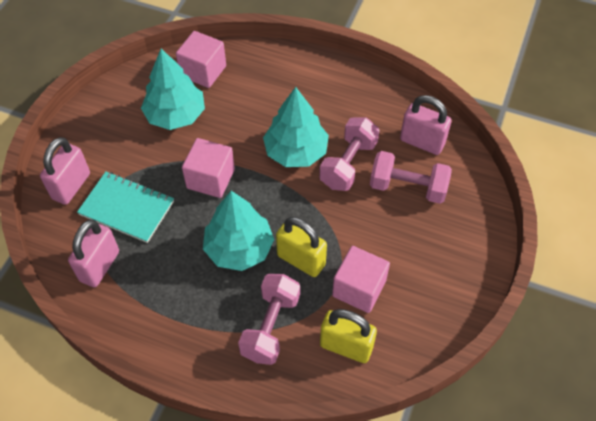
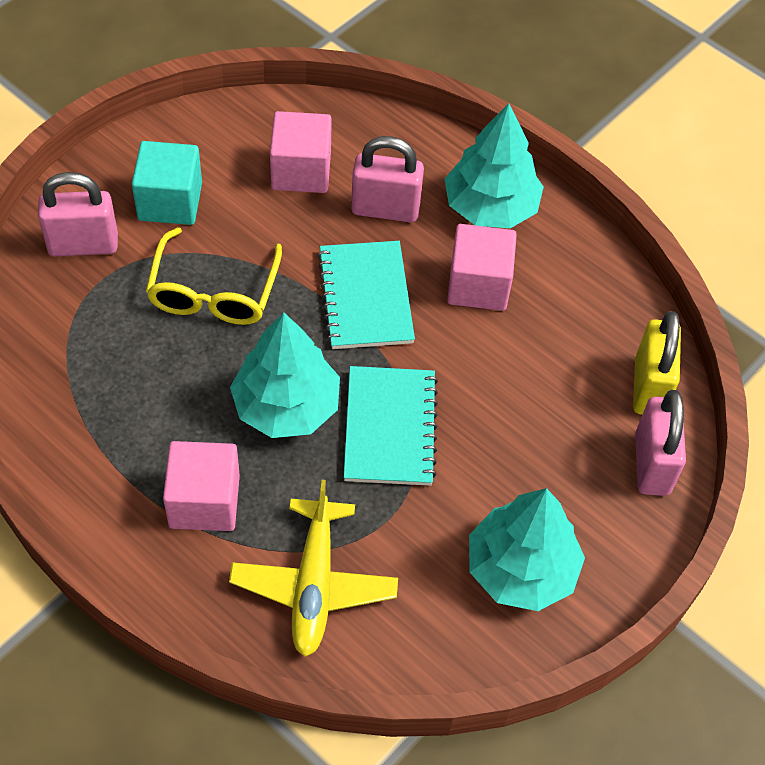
pink dumbbell: [238,274,300,365] [319,117,380,191] [370,151,452,204] = 3 -> none = 0
turquoise cube: none = 0 -> [132,141,202,225] = 1
turquoise notebook: [77,172,174,243] = 1 -> [317,241,415,349] [344,366,438,486] = 2
yellow glasses: none = 0 -> [146,227,282,325] = 1
yellow padlock: [276,217,327,277] [320,309,377,363] = 2 -> [633,311,681,415] = 1
yellow plane: none = 0 -> [229,480,398,657] = 1

